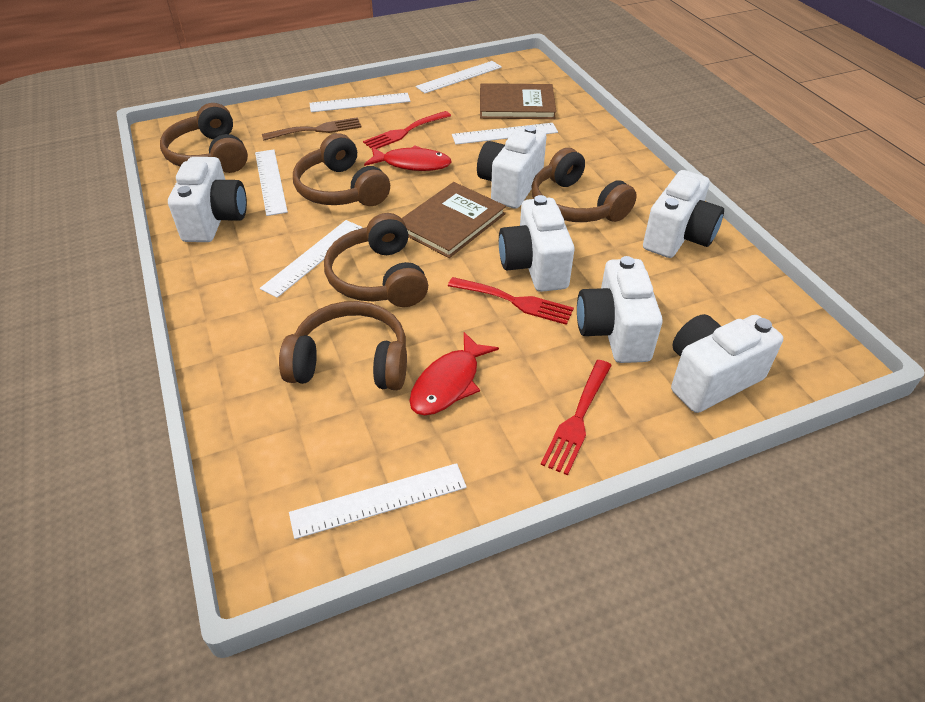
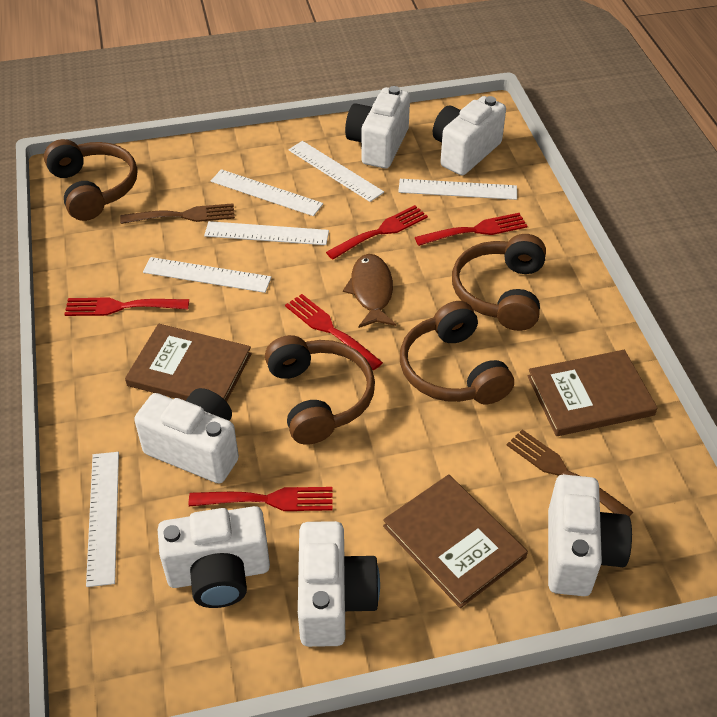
brown book: [402,182,506,258] [480,83,556,119] = 2 -> [125,324,252,402] [383,474,528,608] [528,350,657,436] = 3
brown fish: none = 0 -> [343,254,396,328] = 1
brown fork: [262,117,362,140] = 1 -> [120,203,235,224] [507,429,633,517] = 2
brown headphones: [160,103,248,173] [279,301,407,390] [293,133,390,206] [324,213,428,307] [532,148,637,222] = 5 -> [44,139,137,221] [265,335,375,445] [400,301,514,404] [452,234,546,331] = 4
red fish: [364,145,452,171] [409,332,499,415] = 2 -> none = 0
red fork: [363,111,451,149] [448,277,574,325] [541,360,612,475] = 3 -> [64,298,189,316] [189,487,332,511] [285,294,383,370] [326,205,428,260] [415,213,527,246] = 5

